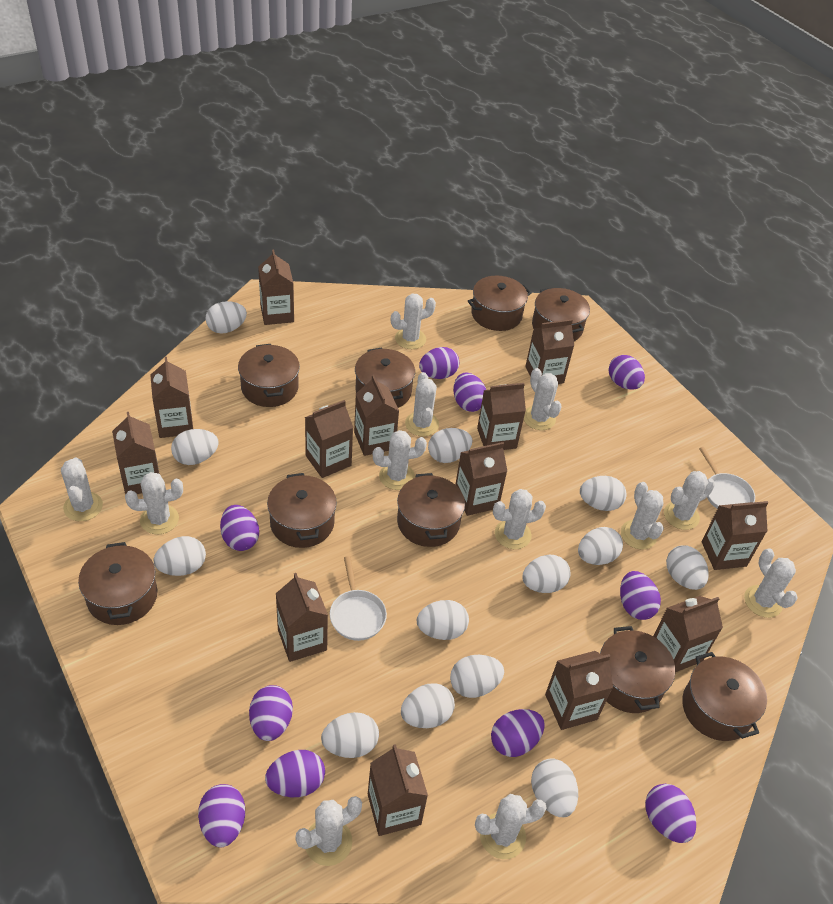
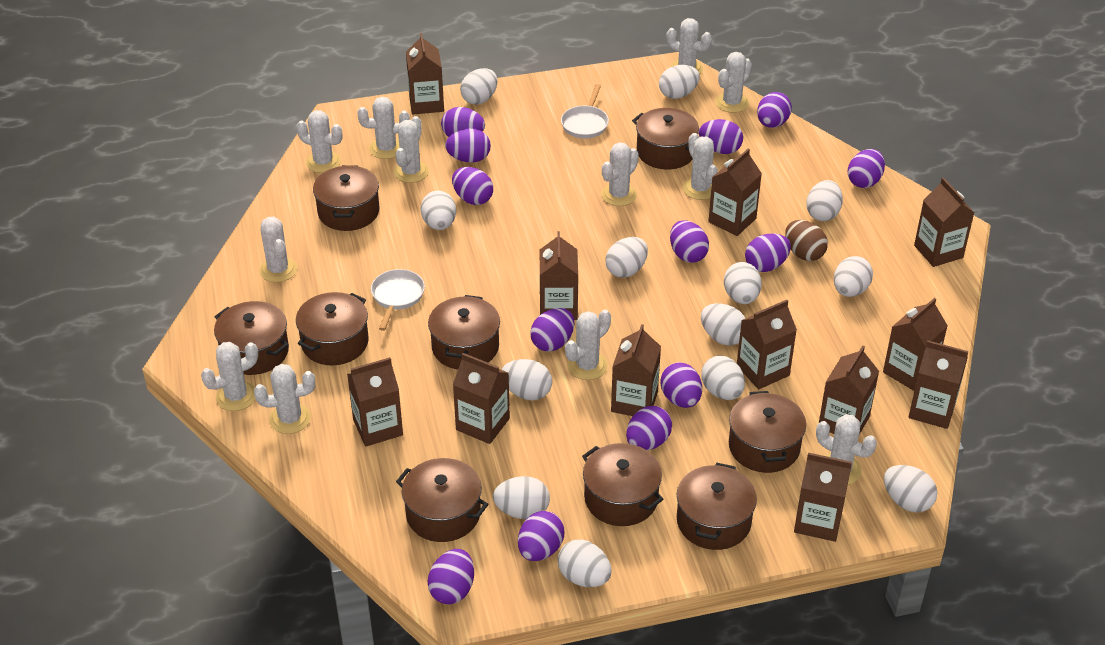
brown carton: [112,412,159,495] [150,357,193,438] [258,250,294,325] [276,573,328,662] [305,400,353,478] [354,375,399,456] [368,744,428,836] [455,442,507,516] [477,383,526,450] [525,319,574,384] [545,651,613,730] [653,596,723,672] [702,501,768,570] = 13 -> [347,357,403,447] [406,33,444,114] [453,353,510,444] [539,231,578,320] [611,324,661,416] [708,149,762,236] [737,300,797,389] [794,453,852,542] [819,345,879,435] [883,298,948,391] [909,340,969,429] [914,177,974,267] = 12
brown egg: none = 0 -> [785,220,828,261] = 1
purple egg: [198,784,245,847] [220,505,259,551] [249,685,293,741] [265,750,325,797] [419,347,459,379] [453,373,486,412] [491,709,545,757] [608,355,645,390] [620,571,661,620] [645,784,696,843] = 10 -> [427,549,474,604] [441,107,485,137] [445,129,491,163] [452,167,493,205] [518,511,564,561] [530,308,574,352] [626,406,672,450] [660,362,702,408] [670,220,709,263] [699,119,743,154] [745,233,791,272] [757,92,792,128] [848,149,885,188] = 13

